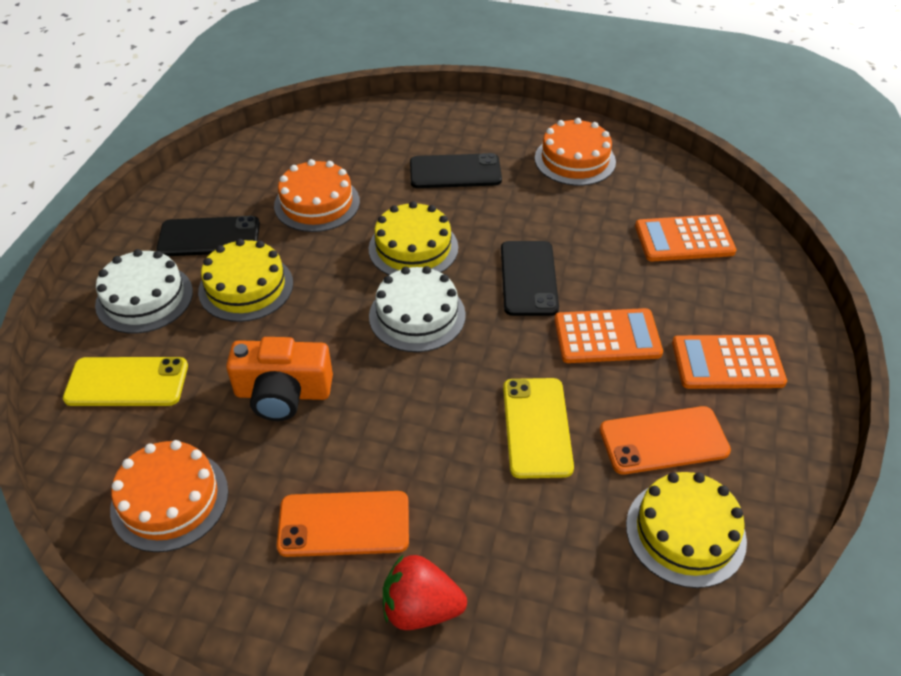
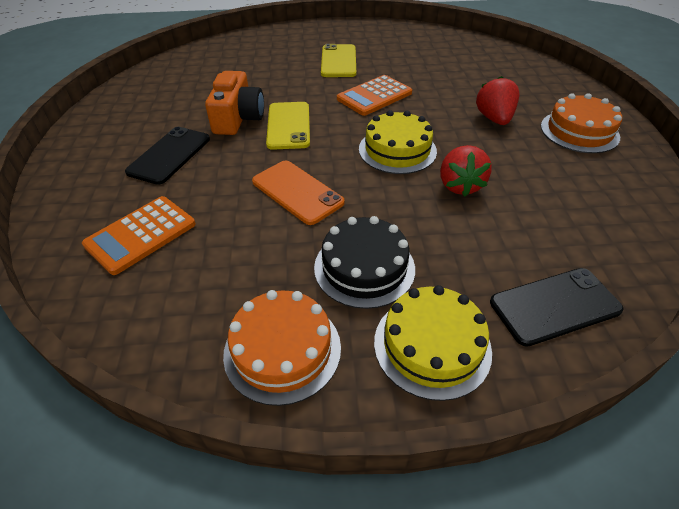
black cake: none = 0 -> [314,216,415,309] = 1
black phone: [156,216,260,256] [410,153,502,188] [501,241,559,316] = 3 -> [125,127,210,185] [490,268,624,347] = 2
orange cake: [110,440,228,552] [274,159,360,232] [535,118,616,186] = 3 -> [223,290,341,406] [541,93,622,153] = 2
orange calculator: [554,308,663,363] [635,215,737,262] [672,335,787,389] = 3 -> [82,196,196,275] [337,75,412,116] = 2
orange phone: [277,491,409,557] [600,406,731,475] = 2 -> [252,160,345,225] = 1
red strawberry: [383,554,467,630] = 1 -> [440,145,492,196] [476,76,519,125] = 2
white cake: [95,249,193,334] [369,266,466,352] = 2 -> none = 0
yellow cake: [198,239,293,322] [369,201,458,275] [626,472,747,588] = 3 -> [359,110,437,174] [374,285,492,401] = 2

